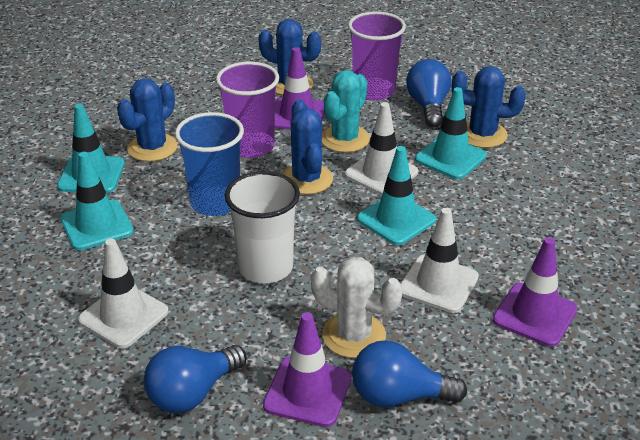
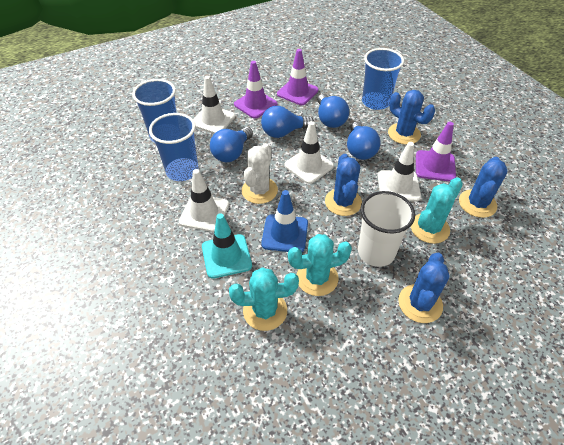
blue cup: [175,112,244,216] = 1 -> [132,79,177,142] [149,113,199,181] [362,48,404,110] = 3
blue light bulb: [144,345,246,413] [352,340,467,407] [406,59,451,128] = 3 -> [210,127,253,162] [261,106,314,138] [318,94,349,128] [347,121,380,160] = 4
blue traffic cone: none = 0 -> [261,190,308,252] = 1
purple cup: [216,62,279,158] [348,11,406,101] = 2 -> none = 0
turquoise cactus: [322,70,370,153] = 1 -> [229,267,299,331] [288,234,352,296] [411,177,463,244] = 3
turquoise traffic cone: [57,104,125,193] [60,152,134,250] [357,146,436,245] [415,87,487,179] = 4 -> [202,213,252,279] = 1
white traffic cone: [78,239,169,348] [345,102,418,195] [401,208,479,313] = 3 -> [179,169,229,232] [193,76,235,134] [284,121,334,184] [378,142,421,202] = 4

